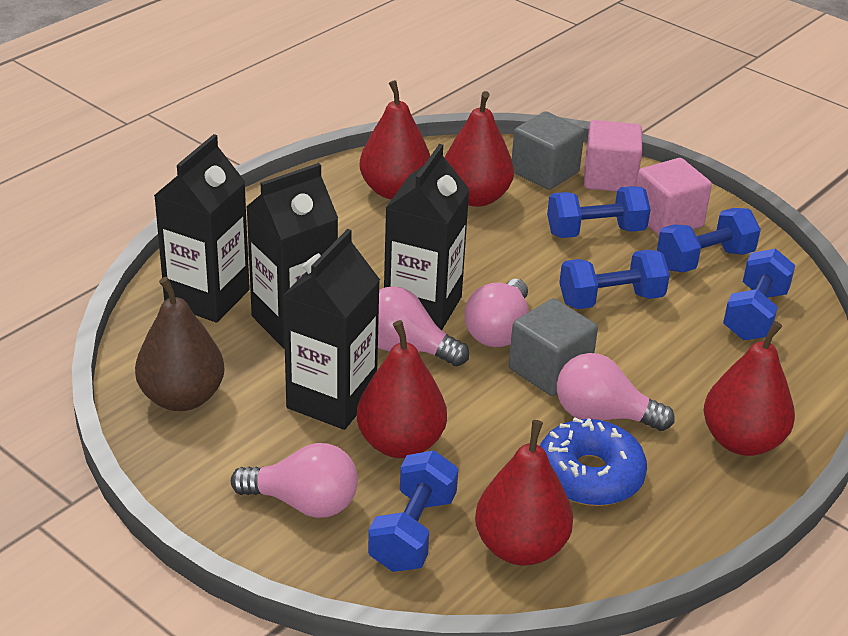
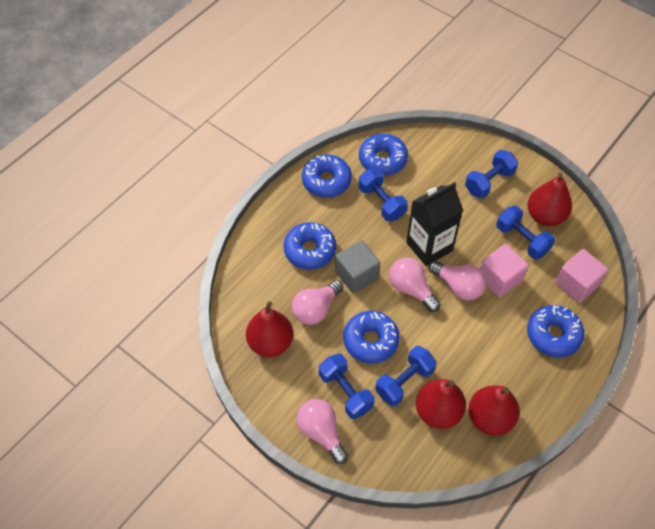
black carton: [154,134,250,323] [246,163,338,349] [283,229,380,430] [384,144,470,330] = 4 -> [406,182,463,266] = 1
blue donut: [540,417,647,506] = 1 -> [283,222,336,270] [302,154,352,198] [343,311,400,363] [359,133,408,175] [527,305,584,357] = 5
brown pear: [135,277,225,411] = 1 -> none = 0
grey cube: [509,298,598,396] [512,111,584,190] = 2 -> [335,240,381,293] = 1
red pear: [357,320,447,458] [359,80,430,200] [445,91,514,207] [475,420,573,566] [703,321,795,456] = 5 -> [246,301,293,357] [416,379,466,429] [469,386,519,435] [528,172,572,226] = 4

